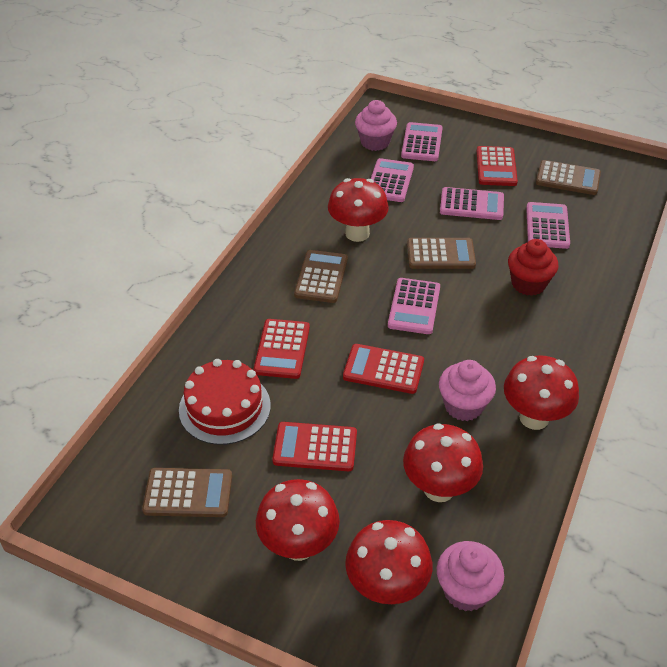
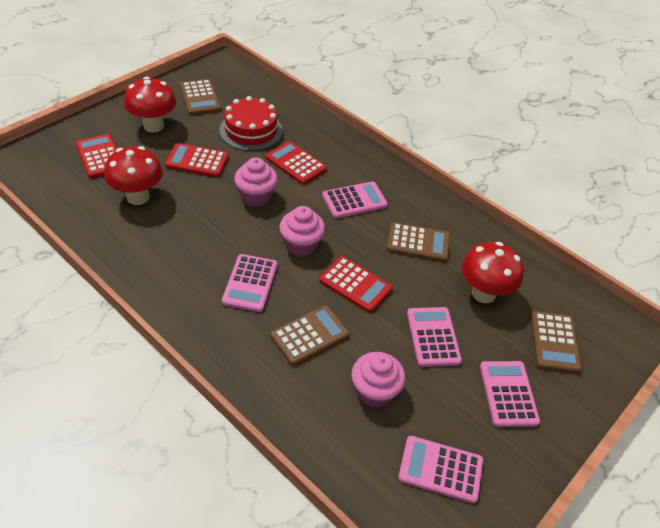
red cupcake: [508,239,559,296] = 1 -> none = 0
red mushroom: [256,479,340,561] [328,178,389,242] [345,520,432,604] [403,423,483,502] [504,355,579,430] = 5 -> [104,146,163,205] [124,77,176,133] [462,242,524,303] = 3

